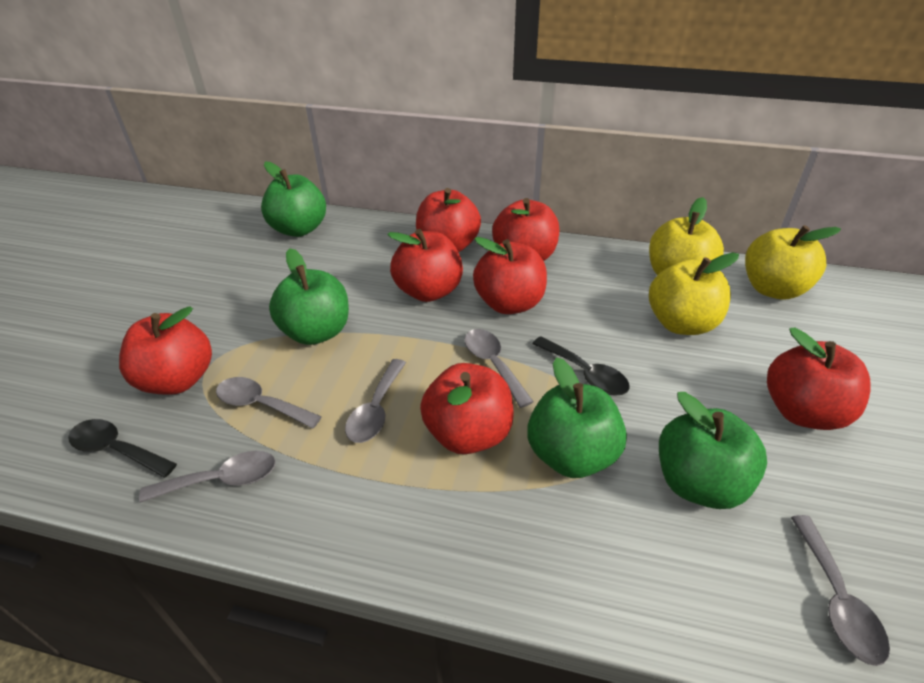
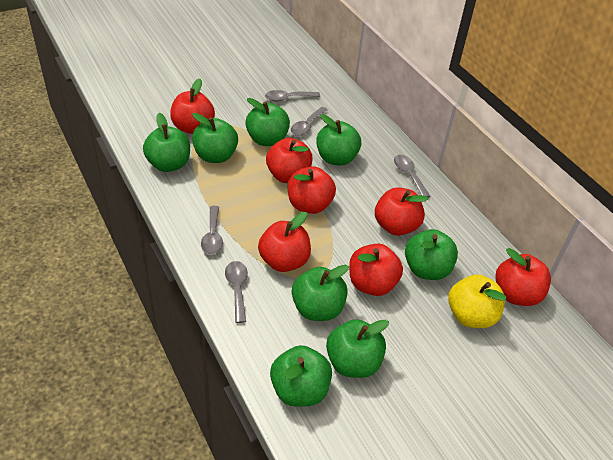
black spoon: [68,419,177,478] [532,336,630,396] = 2 -> none = 0
green apple: [261,162,326,237] [269,248,349,345] [527,357,627,478] [659,392,767,509] = 4 -> [143,113,190,172] [192,113,238,163] [245,98,290,146] [270,345,332,407] [292,265,349,321] [316,114,361,166] [326,319,389,378] [405,229,458,280] = 8
yellow apple: [649,197,724,275] [649,253,739,335] [745,225,841,300] = 3 -> [448,274,506,328] = 1

